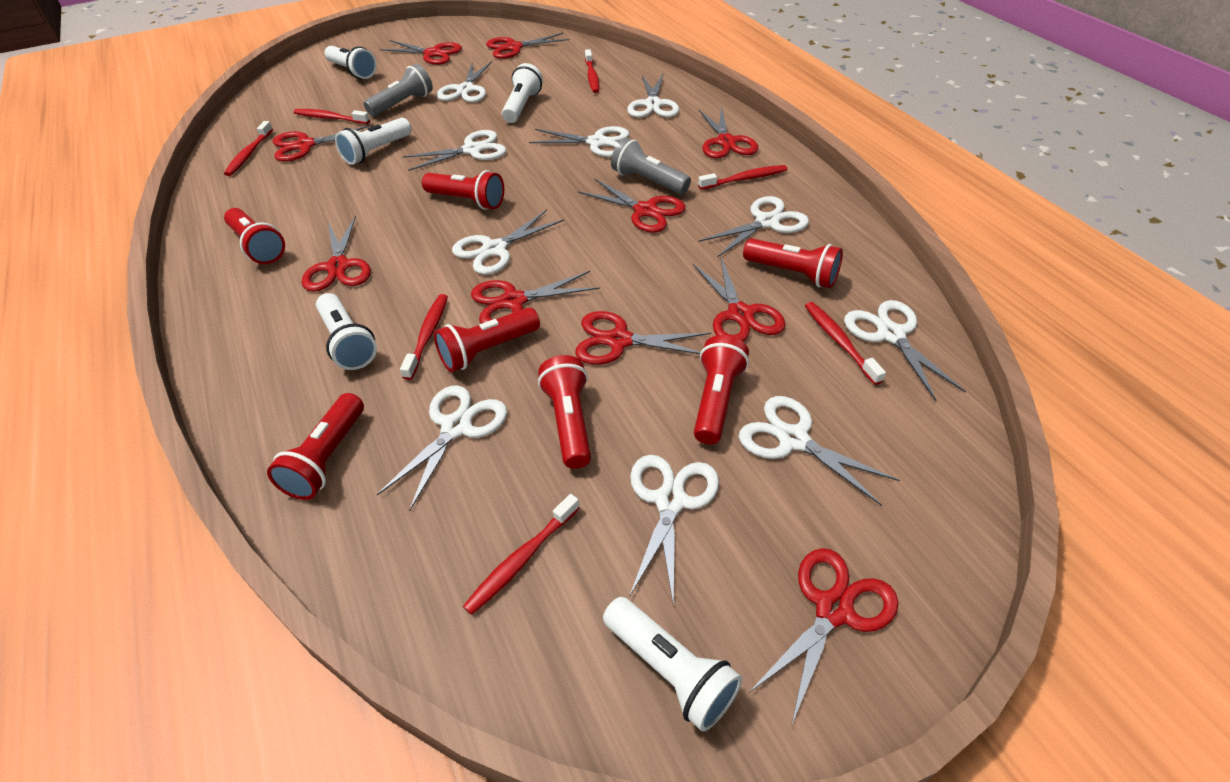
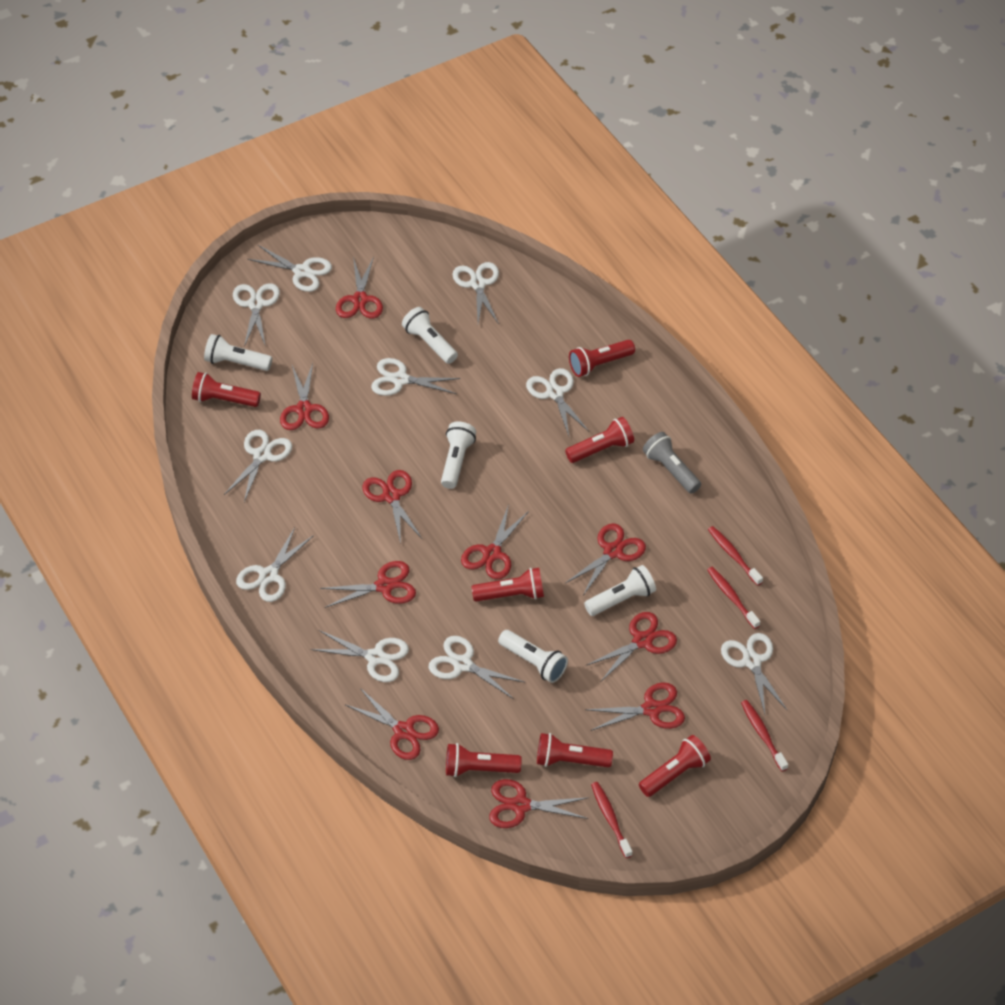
grey flashlight: [364,64,433,116] [611,138,691,194] = 2 -> [643,432,701,494] = 1
red toothbrush: [224,121,273,176] [294,109,370,124] [400,294,448,380] [463,494,580,615] [585,49,599,93] [698,165,787,190] [805,302,886,385] = 7 -> [591,782,633,858] [707,567,760,629] [708,526,763,586] [741,700,788,772] = 4

